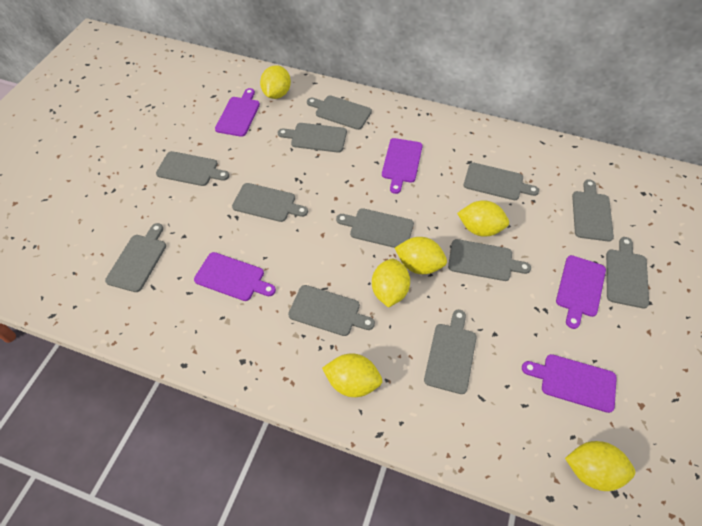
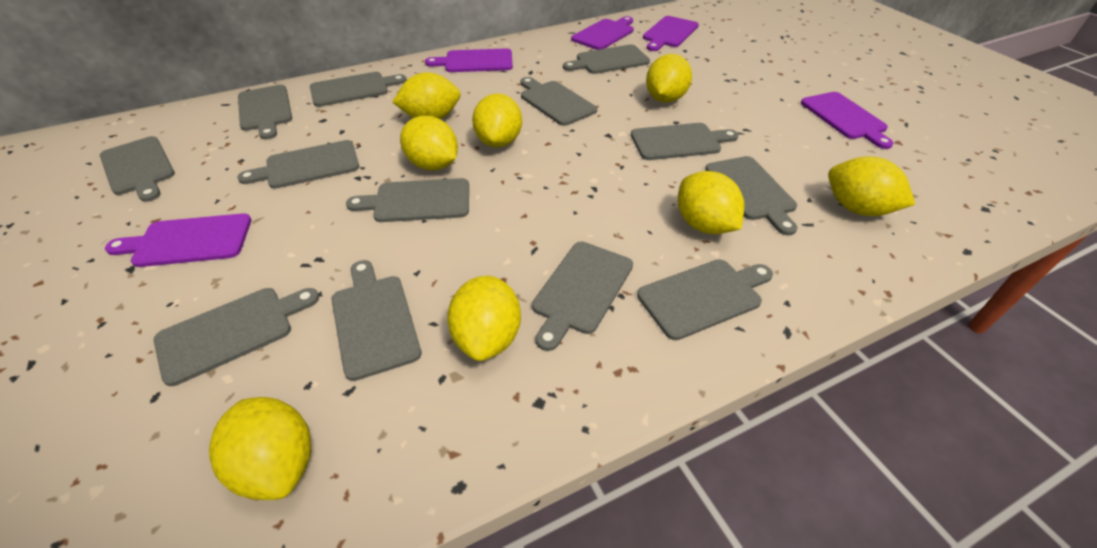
grey cutting board: [105,223,166,292] [156,151,229,186] [232,183,308,222] [278,123,347,153] [288,285,375,336] [307,95,372,130] [336,208,414,248] [424,310,477,394] [448,239,531,281] [464,163,539,200] [572,179,614,241] [606,237,649,308] = 12 -> [100,136,175,202] [154,288,319,386] [237,140,359,189] [238,85,292,140] [310,72,407,107] [331,260,422,381] [346,178,469,222] [520,77,597,126] [532,242,633,351] [563,44,650,74] [631,123,739,160] [637,259,773,340] [705,156,797,235] = 13
yellow lemon: [260,65,291,99] [322,353,382,397] [372,259,410,308] [395,237,447,274] [457,200,509,237] [565,441,635,491] = 6 -> [209,397,311,500] [392,72,461,119] [400,116,458,170] [447,276,521,361] [472,93,522,148] [646,54,692,102] [678,171,744,234] [828,156,915,216] = 8

